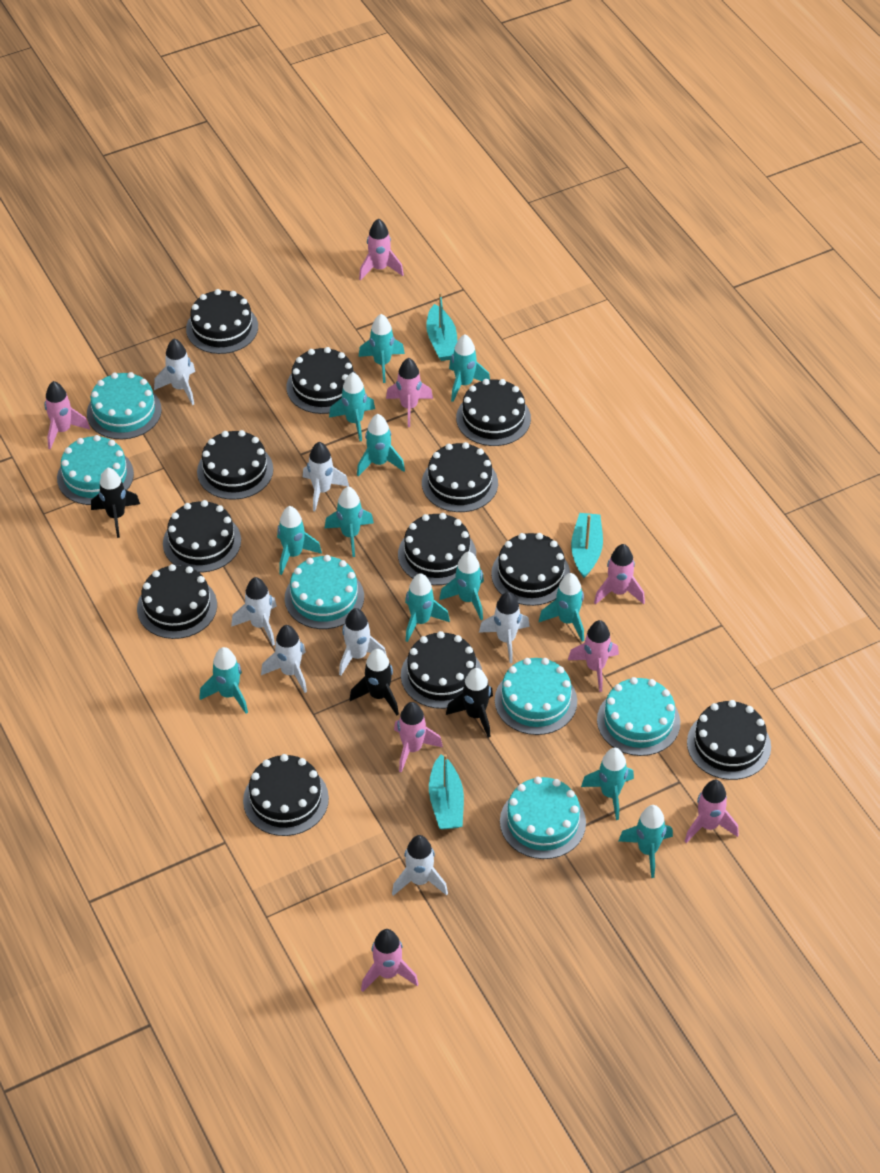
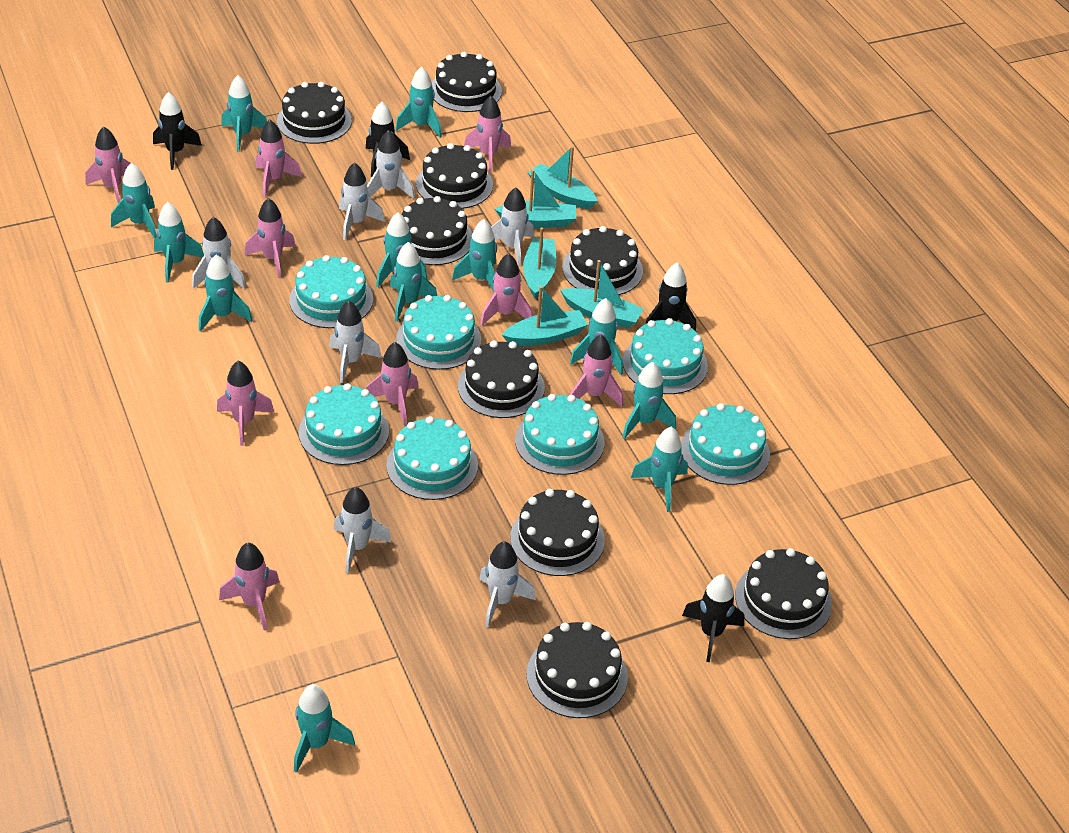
black cake: [137,564,217,639] [163,500,241,573] [186,289,258,354] [197,430,273,500] [243,754,329,836] [287,347,356,414] [398,513,476,585] [401,631,482,709] [422,442,498,512] [456,379,531,446] [491,533,570,606] [687,700,771,780] = 12 -> [277,82,352,144] [401,196,472,265] [416,143,493,209] [432,52,502,112] [458,340,545,418] [510,489,605,576] [526,622,628,718] [562,226,643,295] [735,548,832,639] = 9
black rocket: [91,468,140,538] [349,649,399,715] [446,668,493,738] = 3 -> [153,92,202,170] [366,102,410,177] [645,262,696,331] [682,574,744,662] = 4
pink rocket: [44,381,90,450] [359,218,404,281] [361,929,418,992] [386,358,433,427] [394,702,443,773] [568,620,619,692] [594,544,645,605] [685,780,739,843] = 8 -> [85,126,130,204] [217,361,274,446] [219,543,279,630] [245,198,295,278] [256,120,302,197] [366,342,418,425] [464,96,511,172] [480,253,533,326] [570,335,623,407] = 9
turquoise boat: [426,292,457,361] [429,754,464,829] [571,513,603,578] = 3 -> [495,170,576,228] [502,286,588,346] [523,228,556,299] [528,146,598,209] [560,260,644,328] = 5
turquoise cake: [57,435,134,505] [87,372,162,439] [285,555,364,629] [495,658,577,735] [500,777,586,859] [597,677,680,756] = 6 -> [289,255,373,328] [299,383,389,465] [386,416,478,500] [396,295,481,370] [515,394,605,475] [623,318,708,394] [681,403,770,485] = 7

